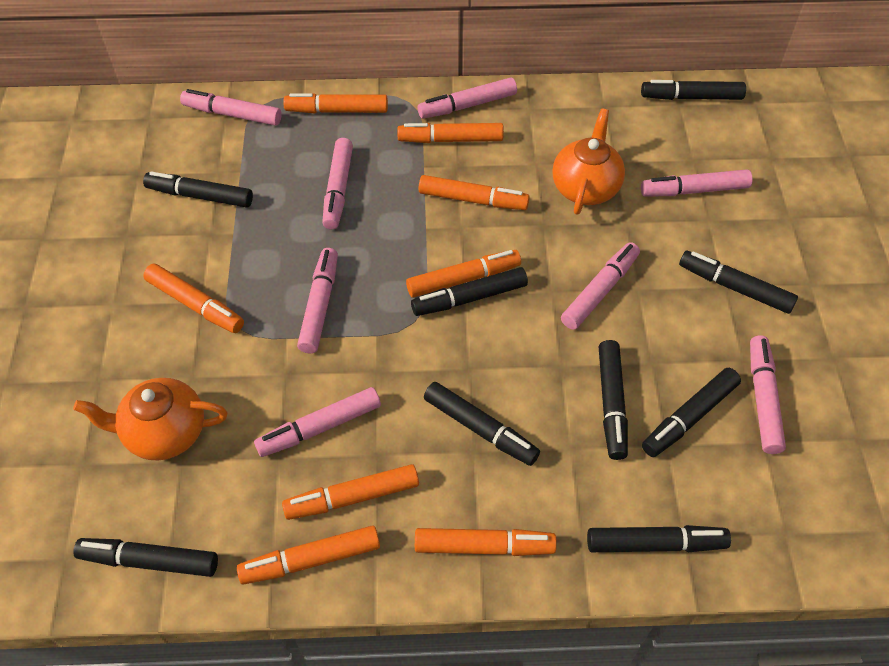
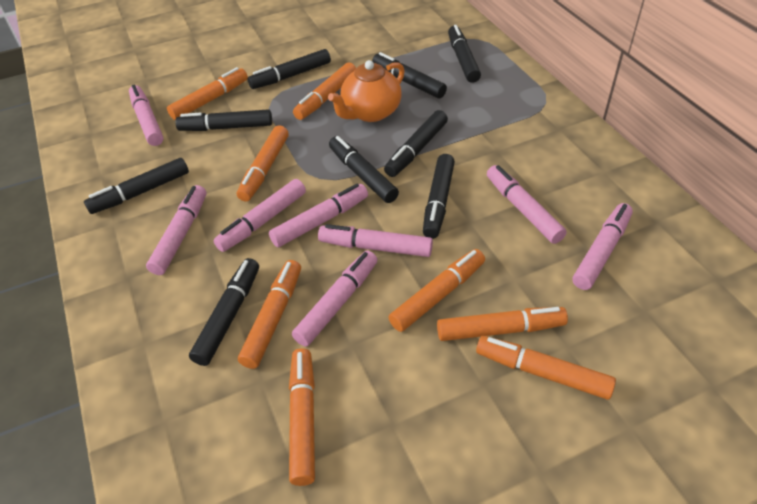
orange teapot: [73,378,227,461] [552,109,625,215] = 2 -> [328,60,405,122] = 1

